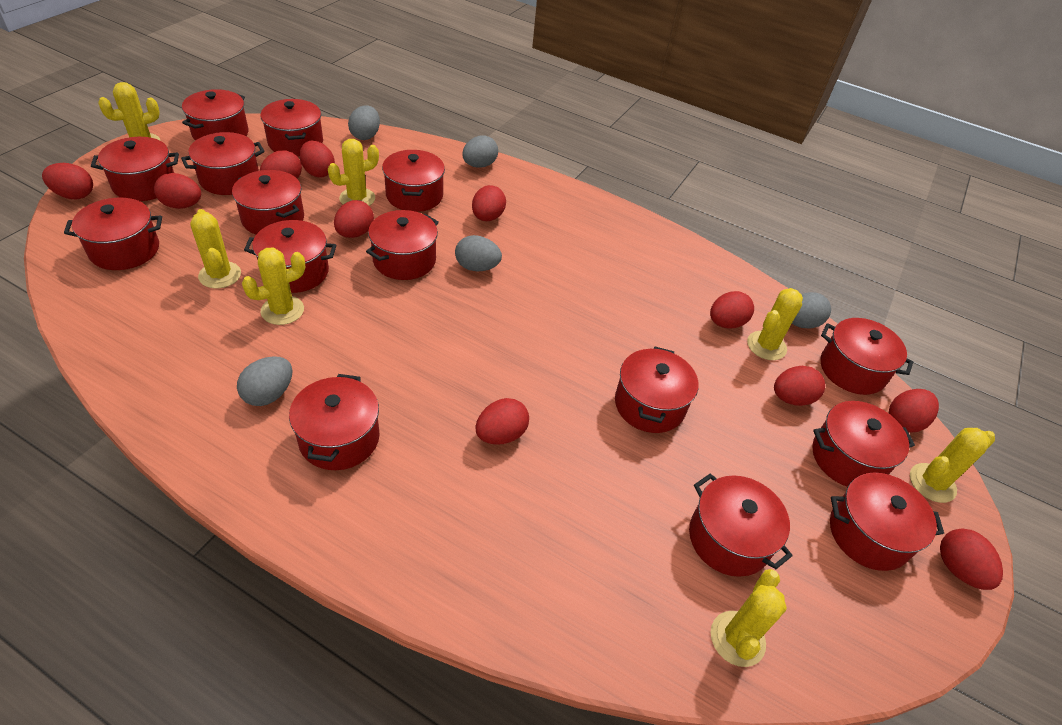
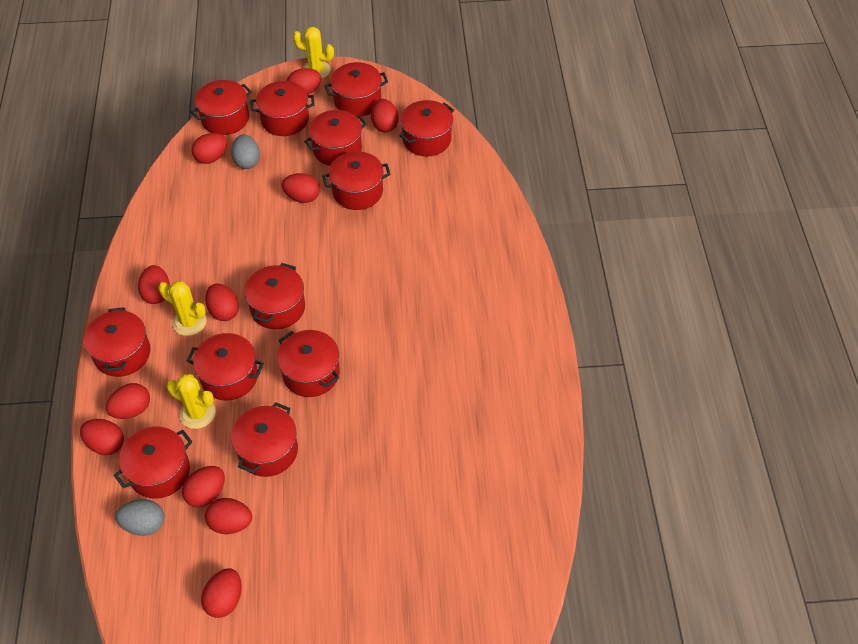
grey egg: [237,356,292,406] [348,105,380,140] [455,235,502,271] [462,136,498,168] [792,292,831,329] = 5 -> [115,499,164,536] [231,134,260,169] = 2
red pot: [64,198,162,270] [91,137,179,201] [181,132,265,195] [182,89,248,141] [232,170,304,235] [244,220,336,293] [261,99,323,157] [289,374,379,470] [366,210,439,280] [382,150,445,212] [615,347,698,433] [689,473,793,577] [812,401,915,487] [821,318,913,395] [830,473,944,571] = 15 -> [84,307,151,377] [114,427,193,499] [187,333,264,401] [191,80,252,135] [231,402,298,477] [244,263,305,330] [251,81,315,136] [277,330,340,397] [304,110,367,166] [322,151,391,210] [324,62,388,116] [399,100,454,156] = 12
yellow cactus: [98,82,161,141] [190,209,241,289] [242,247,305,325] [328,139,379,206] [711,569,787,667] [747,288,803,360] [910,428,995,503] = 7 -> [158,281,207,336] [166,374,216,429] [293,27,334,79] = 3

